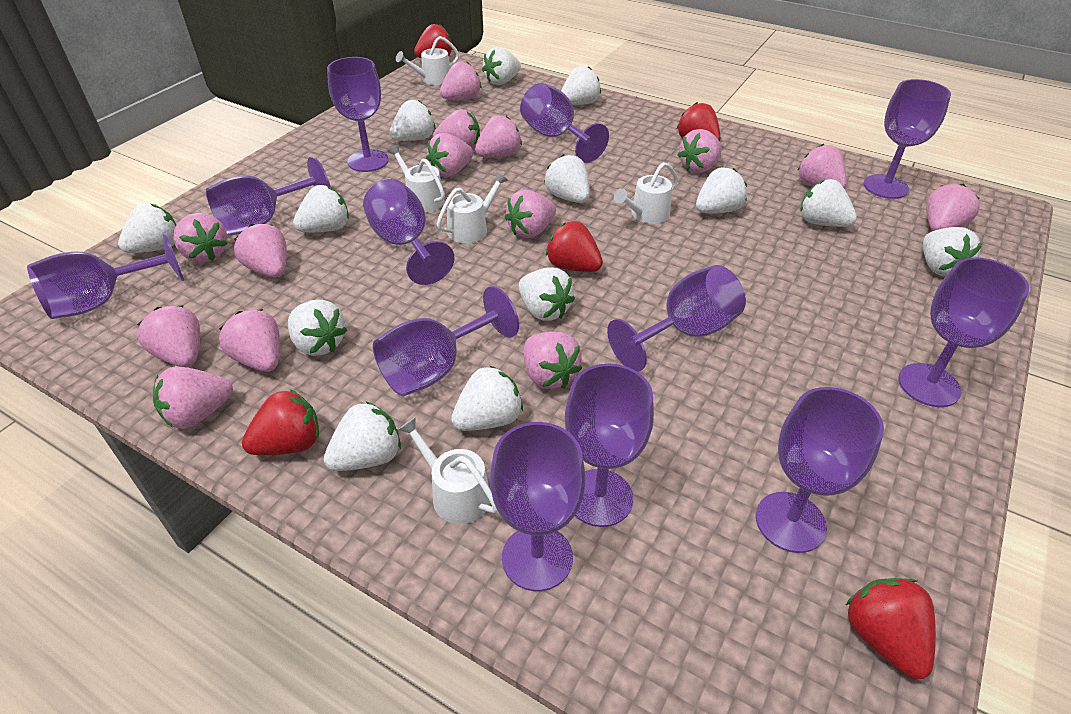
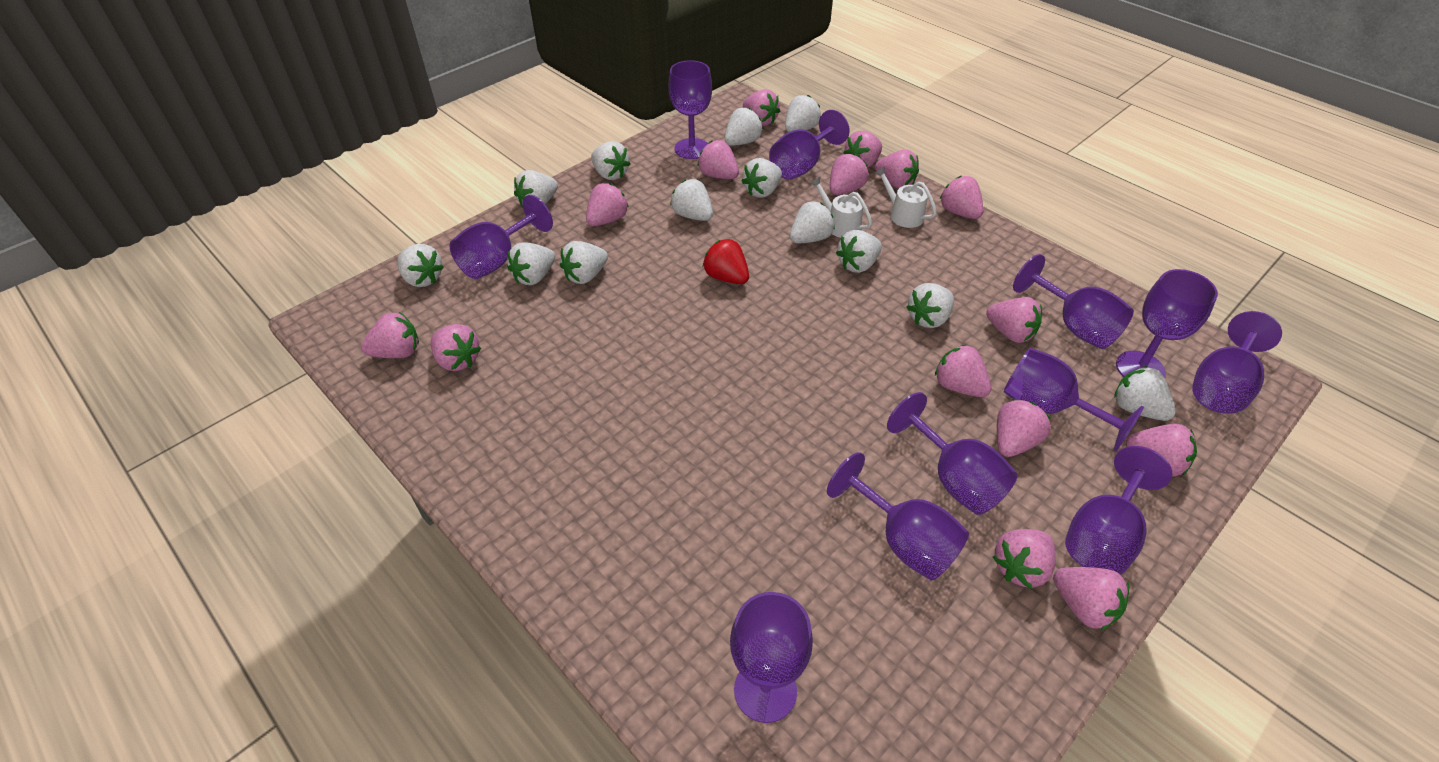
pink strawberry: [137,305,200,367] [153,367,233,429] [173,213,228,263] [219,309,280,372] [234,224,287,278] [426,133,473,177] [433,109,480,150] [440,61,482,100] [475,115,522,158] [505,190,556,238] [524,331,582,389] [678,129,722,173] [797,144,847,189] [926,184,980,231] = 14 -> [361,312,419,358] [431,324,481,371] [586,183,629,226] [697,140,739,179] [743,89,780,126] [830,154,868,195] [843,131,882,168] [875,150,919,189] [935,344,991,397] [939,176,983,219] [986,297,1042,343] [993,529,1055,589] [997,399,1051,457] [1053,567,1129,631] [1126,424,1197,477] = 15
purple goblet: [27,232,184,319] [206,157,331,236] [327,57,389,172] [363,179,454,285] [373,286,519,396] [490,422,585,591] [520,83,609,163] [565,364,654,527] [607,265,746,372] [756,387,884,553] [864,79,951,199] [898,257,1029,407] = 12 -> [449,195,553,279] [669,60,712,159] [730,592,813,723] [769,110,850,180] [827,452,969,580] [887,392,1018,515] [1004,348,1144,451] [1013,254,1134,349] [1065,446,1172,574] [1116,269,1218,378] [1192,311,1282,414] = 11
red strawberry: [242,389,319,455] [414,24,453,58] [546,221,603,272] [677,102,720,141] [846,578,936,679] = 5 -> [703,239,749,284] = 1
white watering can: [387,144,445,212] [396,36,459,85] [398,417,498,524] [437,172,508,243] [614,162,678,224] = 5 -> [810,177,872,238] [875,167,937,228] = 2

